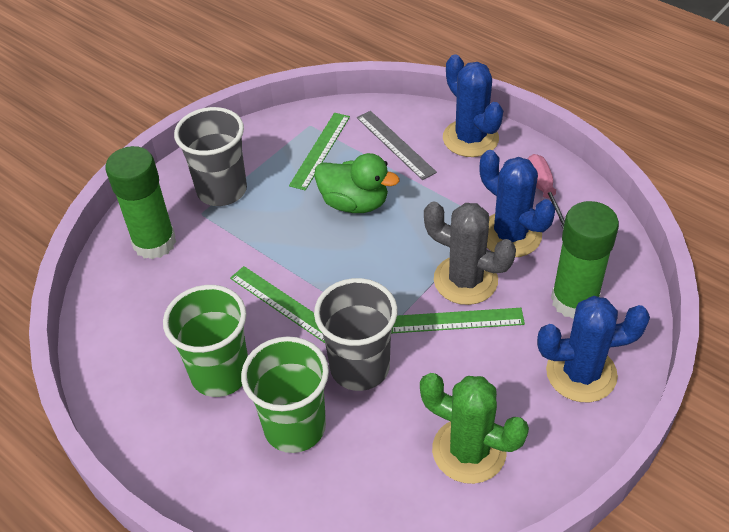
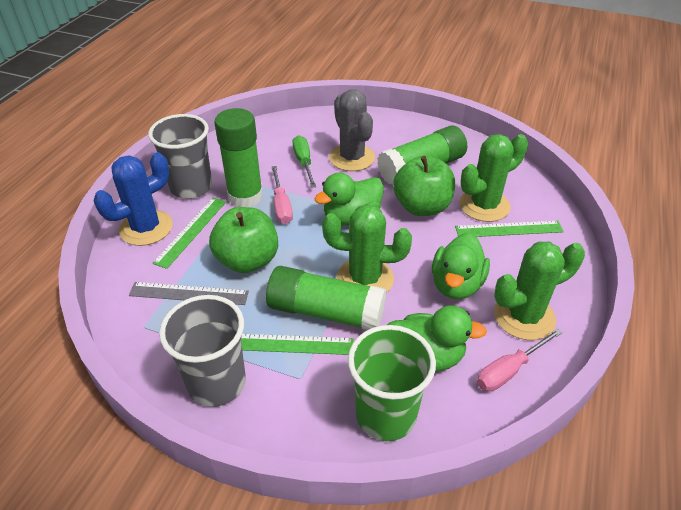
blue cactus: [443,54,503,157] [480,150,555,257] [537,296,650,402] = 3 -> [94,152,173,246] = 1
green apple: none = 0 -> [209,207,278,273] [393,156,455,216] = 2
green cactus: [420,373,529,484] = 1 -> [322,204,412,293] [459,134,528,222] [494,242,585,340] = 3
green cup: [163,285,248,397] [241,336,329,453] = 2 -> [348,325,436,441] = 1
green duck: [314,153,400,213] = 1 -> [314,173,384,225] [387,305,487,372] [432,233,490,299] = 3
green glue stick: [105,146,176,259] [551,201,619,319] = 2 -> [214,108,263,207] [266,266,387,330] [377,126,467,185] = 3
green screwdriver: none = 0 -> [292,135,316,188] = 1
pink screwdriver: [528,154,565,228] = 1 -> [272,166,293,224] [477,328,562,391] = 2

